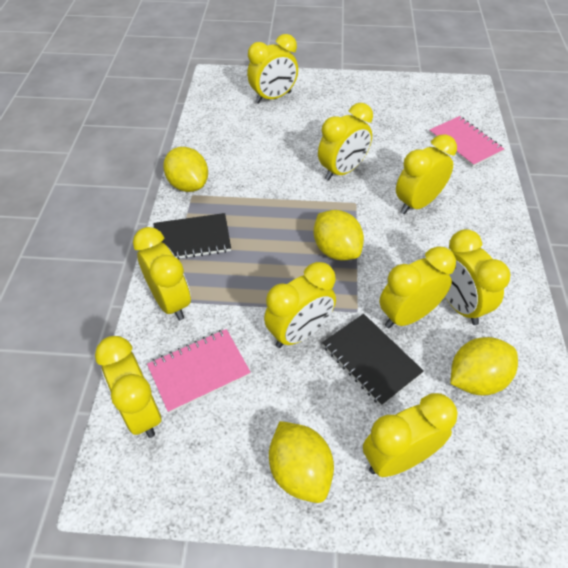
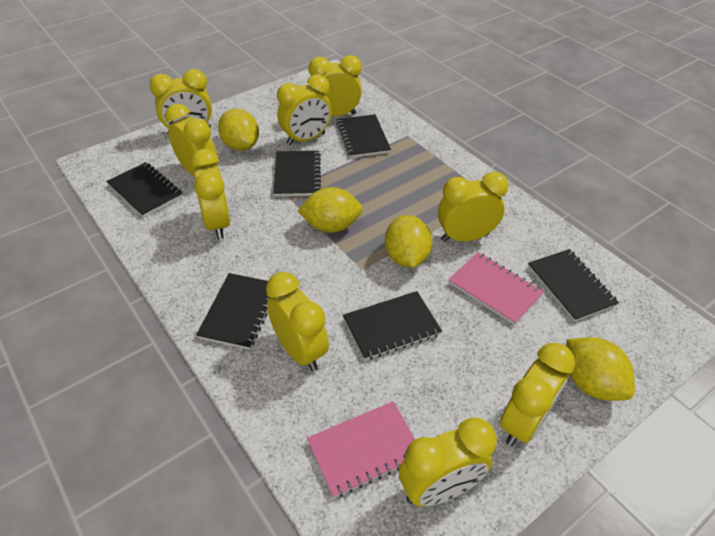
black notebook: [153,213,231,260] [322,314,424,406] = 2 -> [106,162,183,218] [196,273,270,350] [274,151,321,196] [337,114,391,158] [343,291,442,360] [528,249,619,322] = 6

